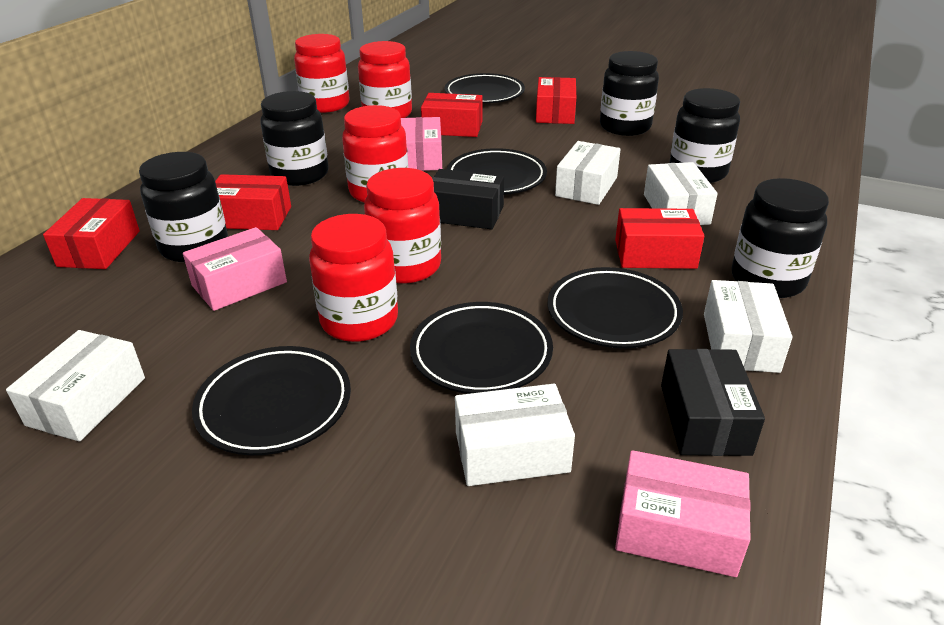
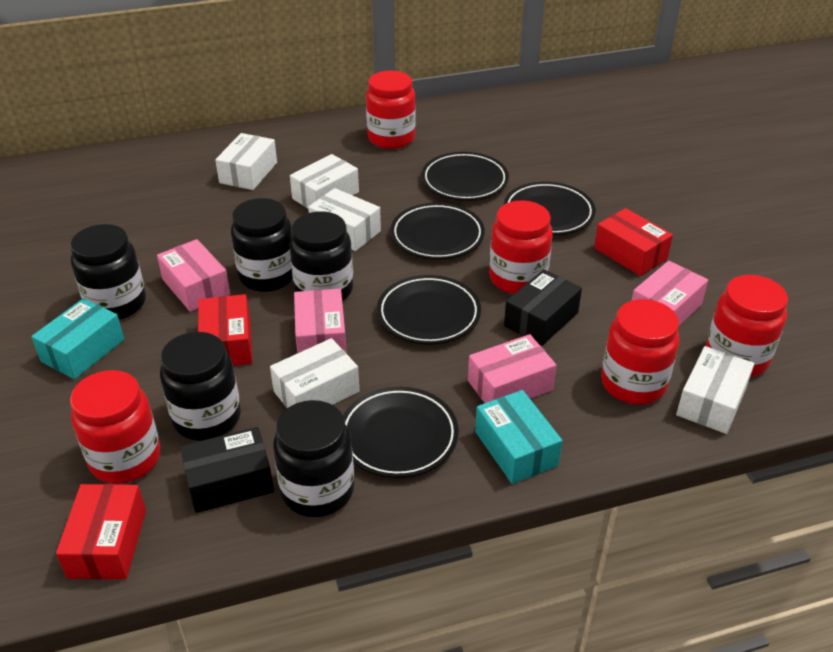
pink box: [183,227,287,311] [401,117,442,171] [615,450,751,577] = 3 -> [157,239,230,312] [294,288,347,353] [468,334,556,403] [631,261,708,325] = 4
red box: [43,198,140,269] [215,174,291,230] [421,93,482,137] [536,77,576,124] [615,208,704,269] = 5 -> [56,484,146,579] [198,294,252,366] [594,208,673,276] = 3
turquoise box: none = 0 -> [31,298,124,379] [475,390,562,484] = 2

